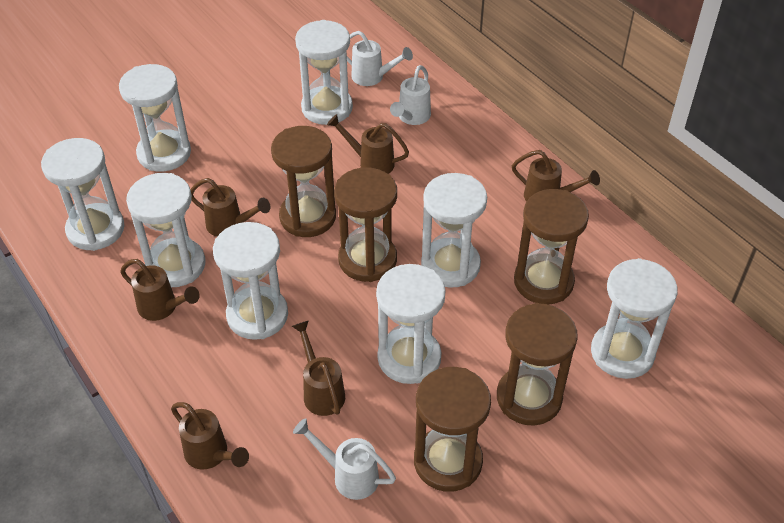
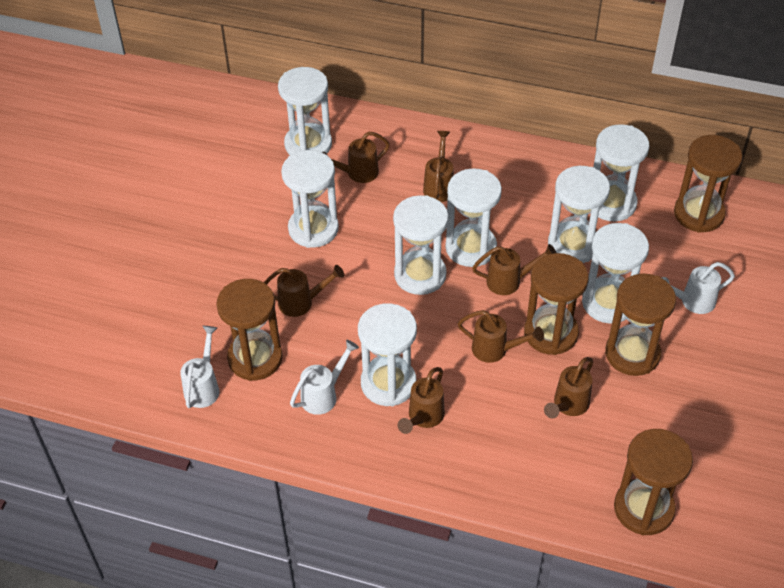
brown watering can: [120,259,200,321] [171,402,249,469] [190,178,271,237] [292,321,345,416] [327,114,409,174] [512,150,600,202] = 6 -> [264,265,344,317] [322,131,390,183] [398,367,445,434] [423,131,454,202] [457,310,544,363] [472,244,556,295] [544,357,593,418] = 7

